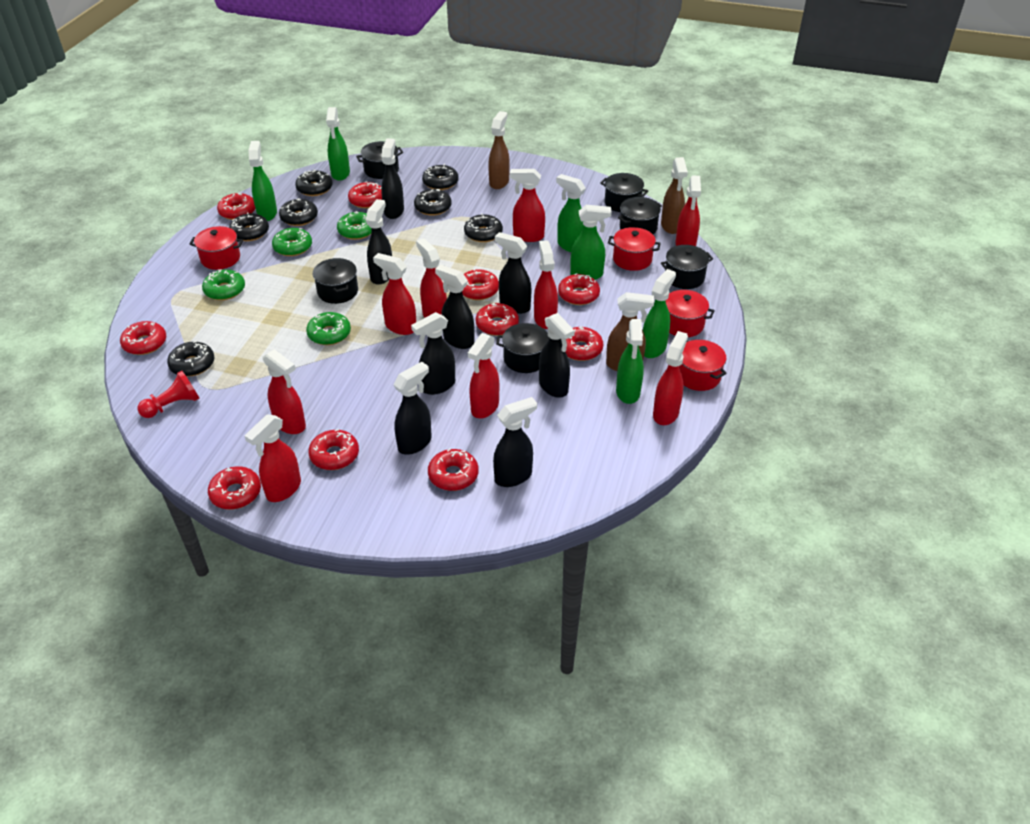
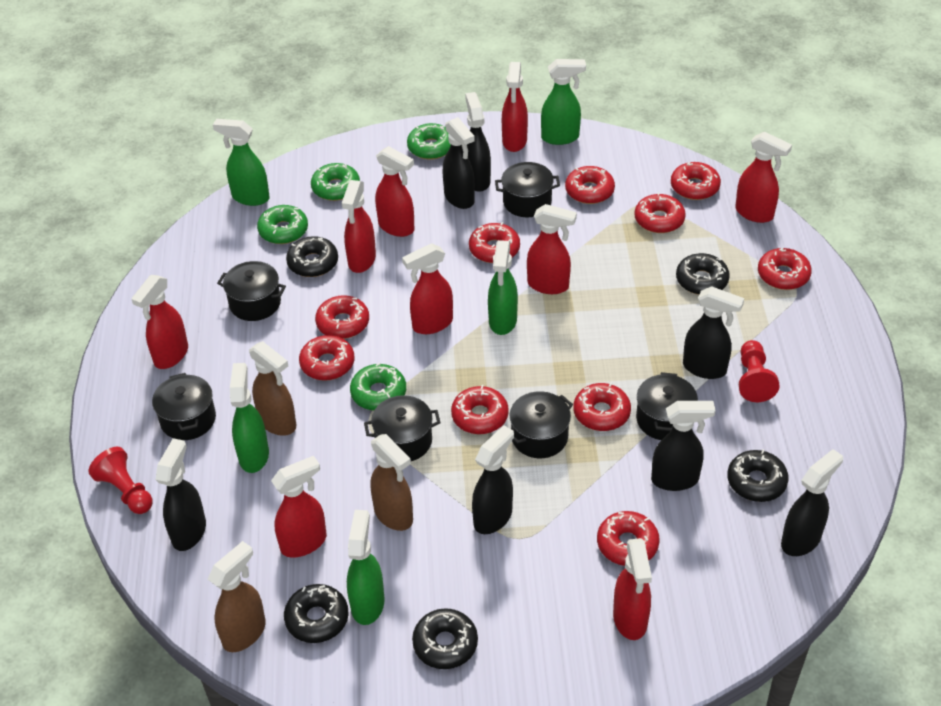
black donut: [167,341,214,377] [229,212,269,241] [279,198,318,226] [295,170,333,196] [414,189,452,216] [422,164,459,190] [464,213,503,242] = 7 -> [284,584,349,643] [286,236,338,277] [412,608,478,669] [676,253,730,295] [727,449,789,502] = 5
black spray bottle: [366,199,392,285] [381,138,404,219] [393,362,432,455] [411,312,455,395] [435,265,474,349] [493,397,537,487] [495,232,531,314] [539,313,575,398] = 8 -> [155,438,206,551] [443,117,475,209] [465,92,491,192] [472,425,514,534] [651,401,715,491] [683,286,744,379] [781,449,843,556] = 7
green spray bottle: [248,141,277,221] [326,107,350,181] [556,174,586,252] [570,205,612,280] [616,319,644,404] [643,269,676,358] = 6 -> [213,119,270,206] [230,363,269,473] [347,510,385,625] [488,240,518,335] [541,59,586,145] = 5
red pawn: [138,371,200,418] = 1 -> [88,447,153,514] [739,340,780,402] = 2
red pot: [190,226,243,270] [608,227,661,271] [666,290,715,337] [679,340,727,391] = 4 -> none = 0

